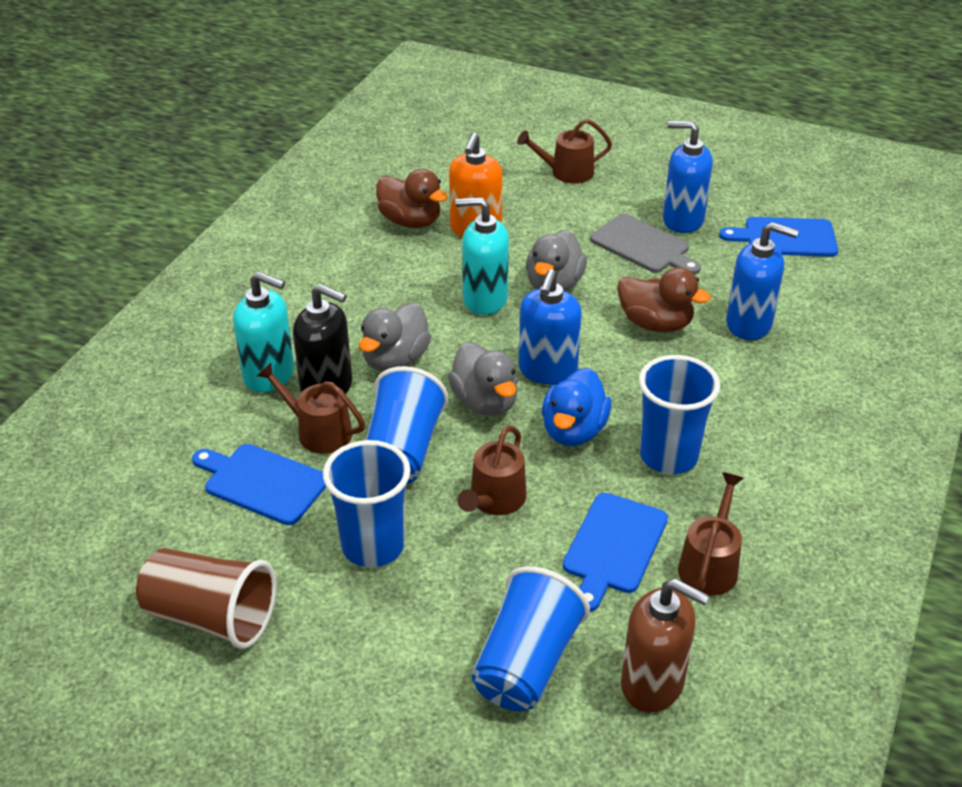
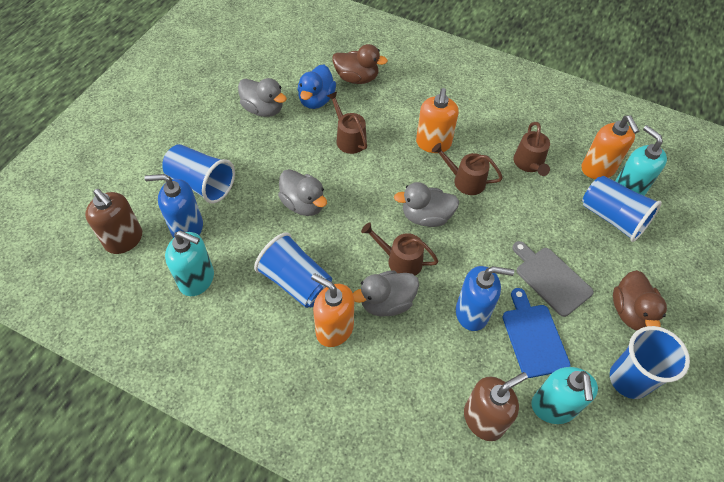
black soap dispenser: [293,284,352,394] = 1 -> none = 0
blue cutting board: [192,444,326,525] [563,493,668,612] [719,217,838,257] = 3 -> [503,288,570,378] = 1
blue soap dispenser: [518,269,582,385] [663,121,713,233] [726,222,799,340] = 3 -> [144,174,203,238] [456,266,514,331] = 2
brown cup: [136,548,276,649] = 1 -> none = 0
brown soap dispenser: [621,579,710,712] = 1 -> [85,189,142,254] [464,372,528,441] = 2
grey duck: [359,303,431,372] [448,342,518,416] [526,230,587,291] = 3 -> [238,78,287,117] [278,169,327,216] [353,270,419,316] [394,182,459,227] = 4
orange soap dispenser: [449,133,503,238] = 1 -> [311,273,354,347] [416,88,459,153] [581,116,639,179] = 3
turquoise soap dispenser: [233,272,294,393] [455,197,509,315] = 2 -> [165,231,214,296] [532,367,598,424] [615,125,667,196] = 3

